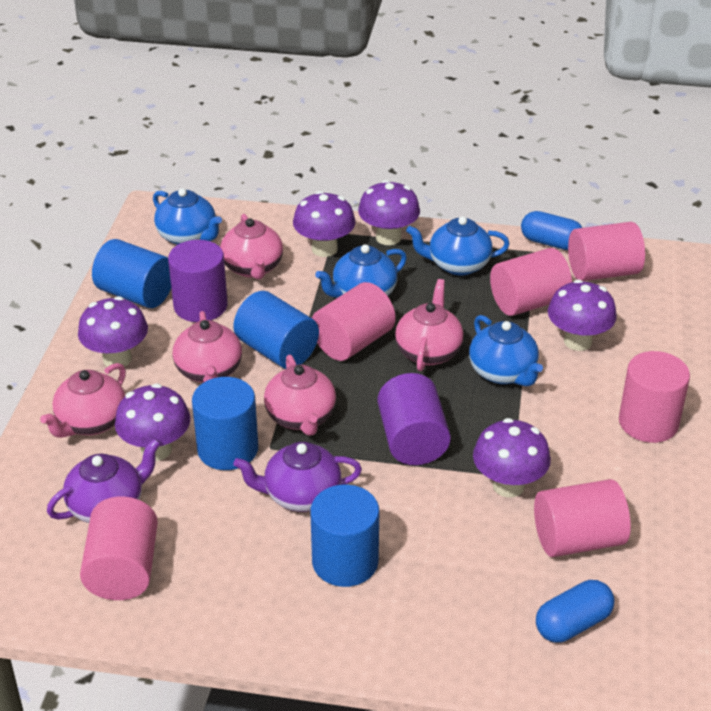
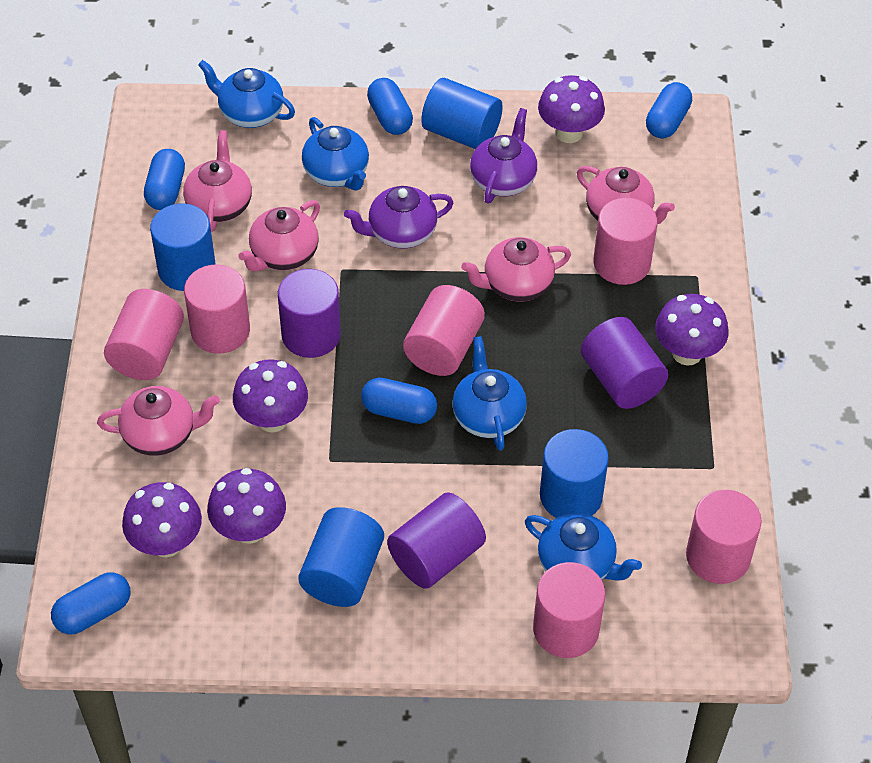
blue capsule: [521,211,582,250] [536,580,614,643] = 2 -> [51,572,131,635] [144,149,185,210] [361,378,437,424] [367,78,413,135] [646,82,692,138] = 5
purple cylinder: [168,240,228,322] [378,373,451,465] = 2 -> [278,269,341,358] [387,493,486,589] [581,317,668,409] = 3
purple mushroom: [78,296,148,367] [115,383,190,461] [293,191,356,257] [358,180,420,245] [473,418,551,498] [548,279,617,351] = 6 -> [122,482,202,557] [207,468,286,544] [233,359,308,433] [538,75,605,143] [655,294,728,366] = 5

